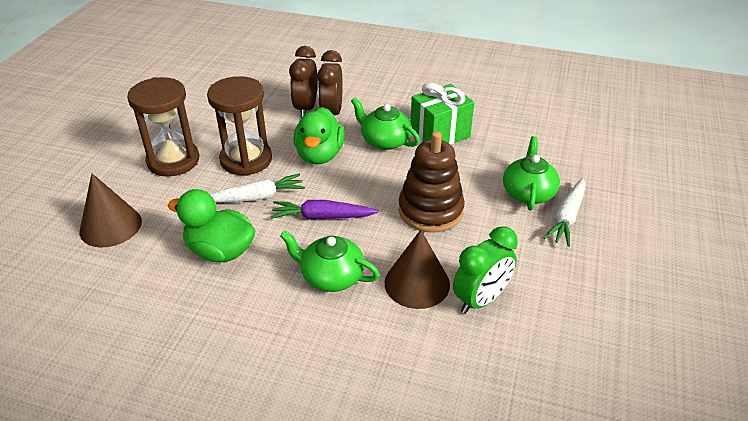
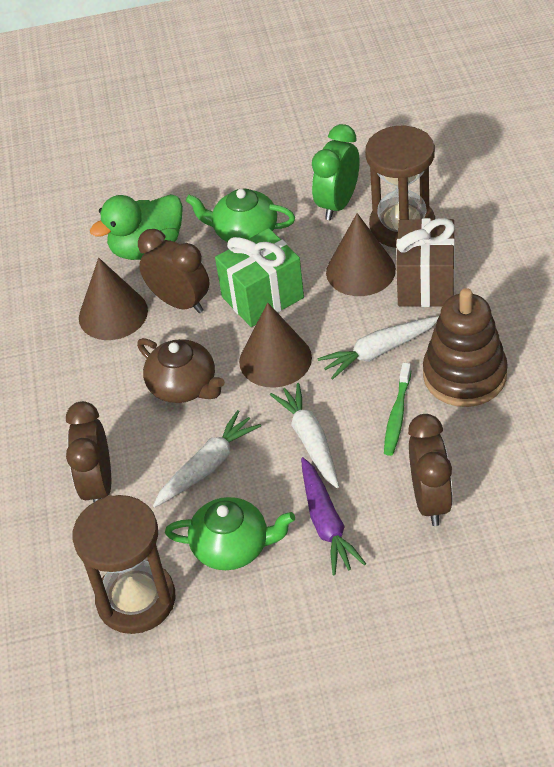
brown clock: [289,46,317,118] [317,50,343,115] = 2 -> [66,401,111,502] [138,229,210,313] [408,414,453,526] = 3
brown cone: [80,173,142,247] [385,230,450,309] = 2 -> [79,258,148,340] [239,303,312,388] [326,213,396,296] = 3
brown gift: none = 0 -> [396,218,455,307] = 1
brown teapot: none = 0 -> [137,338,225,403] = 1
green duck: [168,189,255,262] [293,107,345,164] = 2 -> [90,194,183,260] = 1
green teapot: [280,231,380,292] [351,98,420,150] [503,136,560,211] = 3 -> [165,497,295,570] [186,189,295,242] = 2
green toothbrush: none = 0 -> [384,363,411,456] = 1
white carrot: [210,174,305,203] [544,178,586,247] = 2 -> [153,410,261,508] [270,383,339,488] [318,316,439,379] = 3

